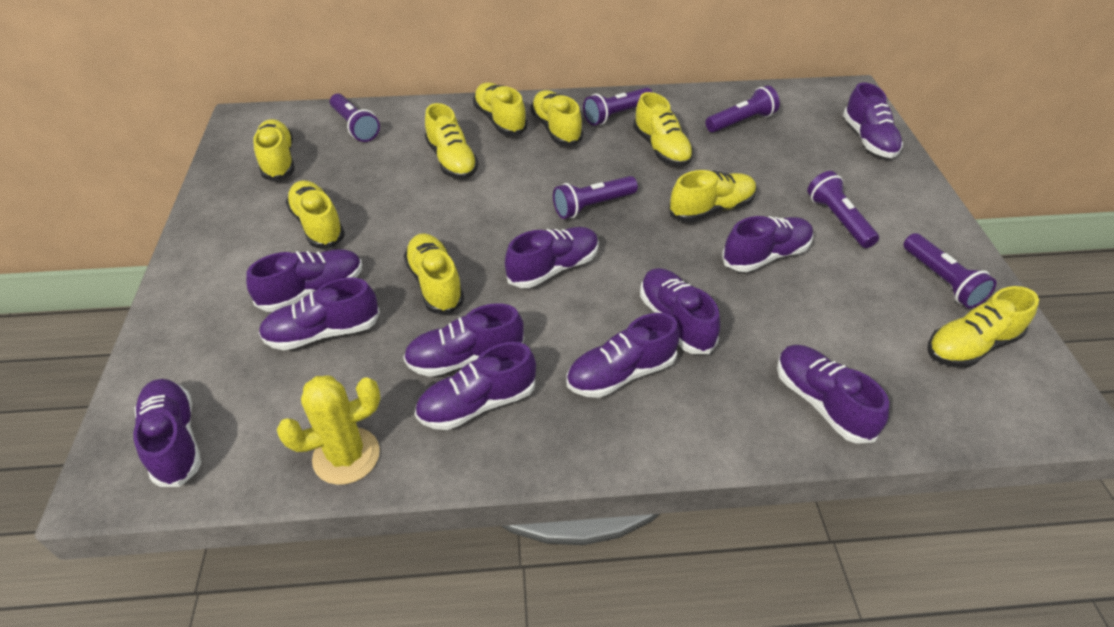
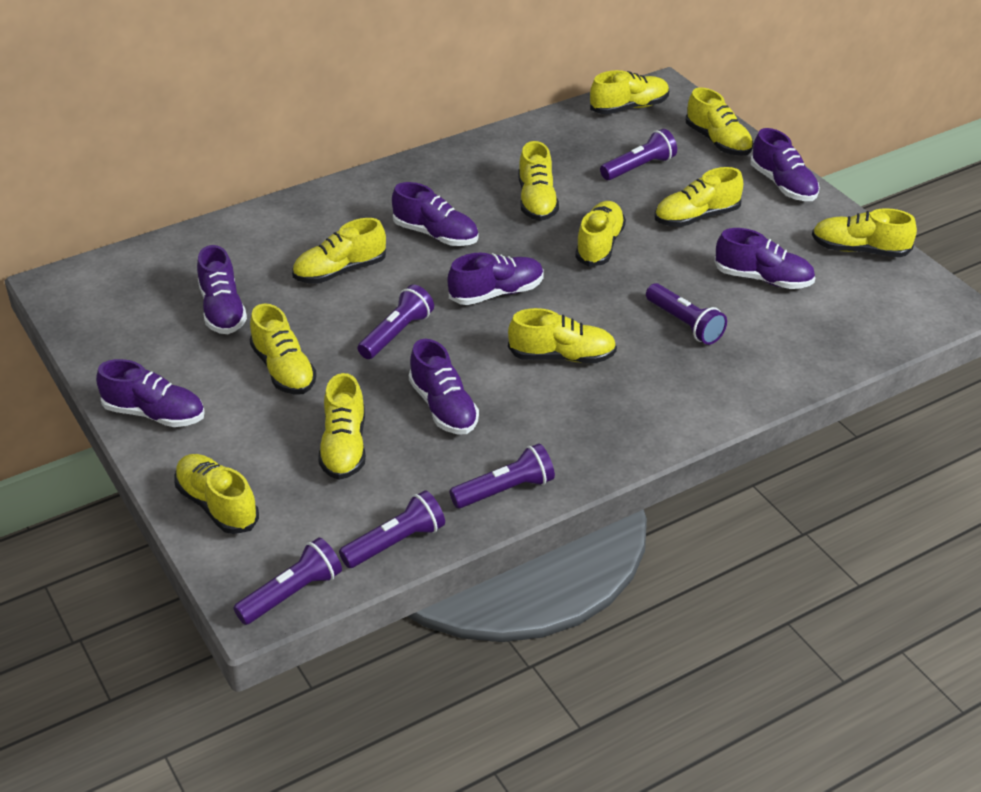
purple shoe: [133,379,201,487] [246,249,362,312] [259,278,380,350] [403,303,524,377] [415,342,536,430] [505,227,599,288] [567,313,680,398] [640,268,720,354] [722,216,813,272] [777,345,889,444] [843,82,903,158] = 11 -> [96,359,205,427] [197,245,247,334] [392,182,479,246] [409,339,479,434] [447,253,544,305] [714,228,815,289] [750,128,820,201] = 7
yellow cactus: [277,375,381,485] = 1 -> none = 0
yellow shoe: [253,119,295,181] [286,180,345,248] [404,233,464,314] [425,103,479,179] [473,83,528,135] [531,90,583,146] [633,92,693,167] [669,170,757,222] [928,286,1039,368] = 9 -> [174,454,259,534] [250,303,317,395] [292,218,386,284] [318,373,366,480] [508,308,617,363] [518,141,559,221] [575,201,626,267] [590,70,669,114] [655,167,743,227] [686,88,753,156] [812,208,917,257] = 11

